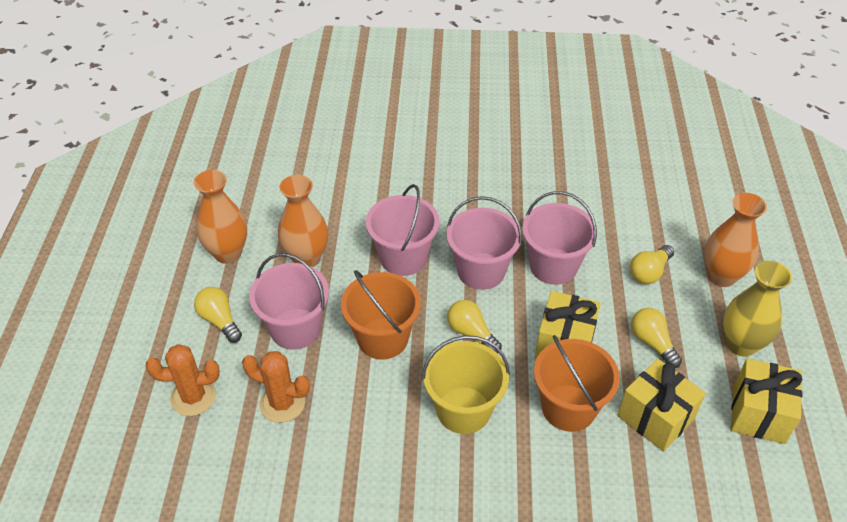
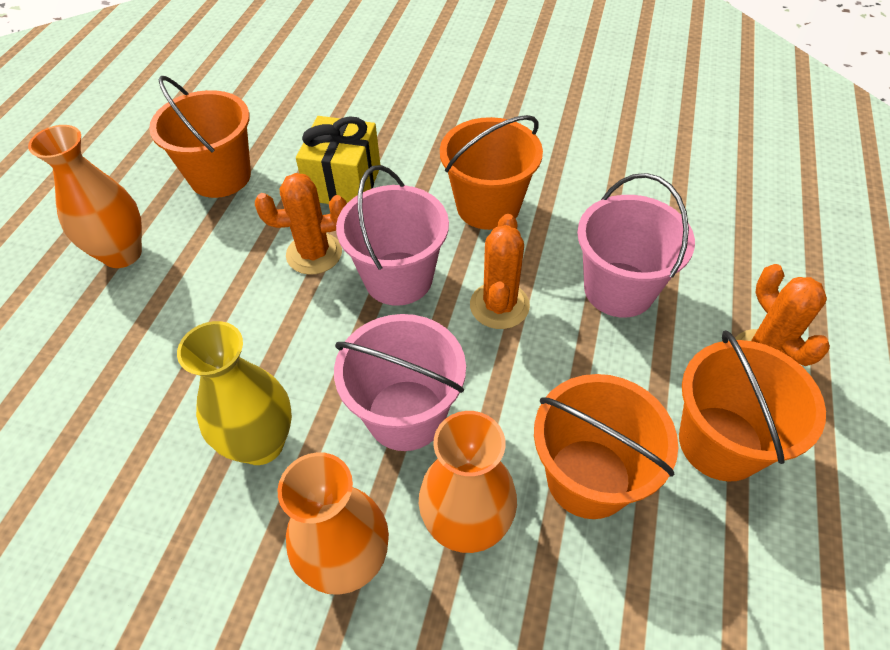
orange bucket: [341,270,421,359] [534,335,620,432] = 2 -> [149,76,251,198] [440,115,543,230] [534,374,678,519] [679,330,826,482] = 4
orange cactus: [145,344,220,416] [242,351,310,423] = 2 -> [255,173,347,275] [470,214,530,329] [735,264,830,366] = 3
pink bucket: [249,253,329,350] [366,184,440,276] [447,196,522,290] [522,191,597,285] = 4 -> [334,314,466,451] [336,165,449,306] [577,173,695,317] = 3
yellow bucket: [422,335,510,434] = 1 -> none = 0
yellow gift: [535,291,601,359] [618,359,706,451] [731,358,802,444] = 3 -> [296,116,380,204] = 1
yellow light bulb: [194,287,242,343] [447,300,502,353] [630,245,674,284] [631,308,682,368] = 4 -> none = 0

